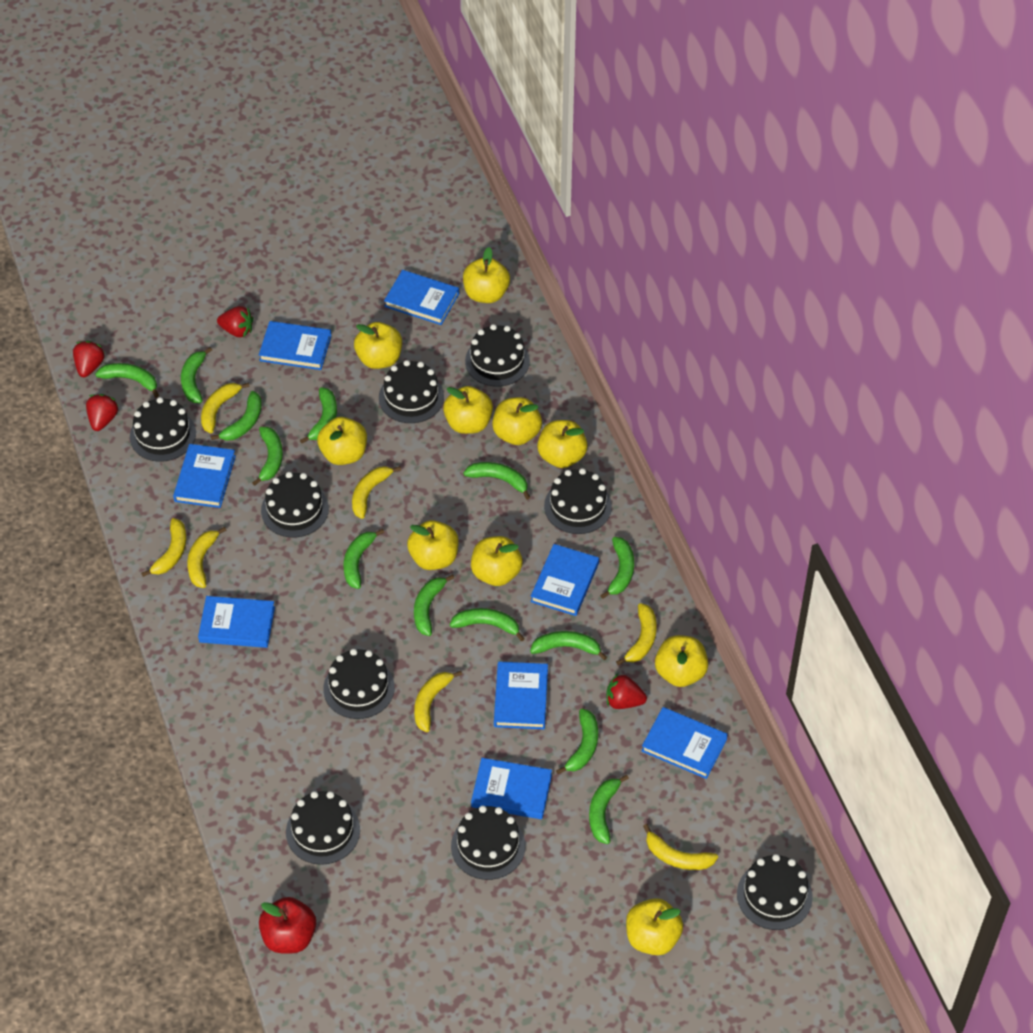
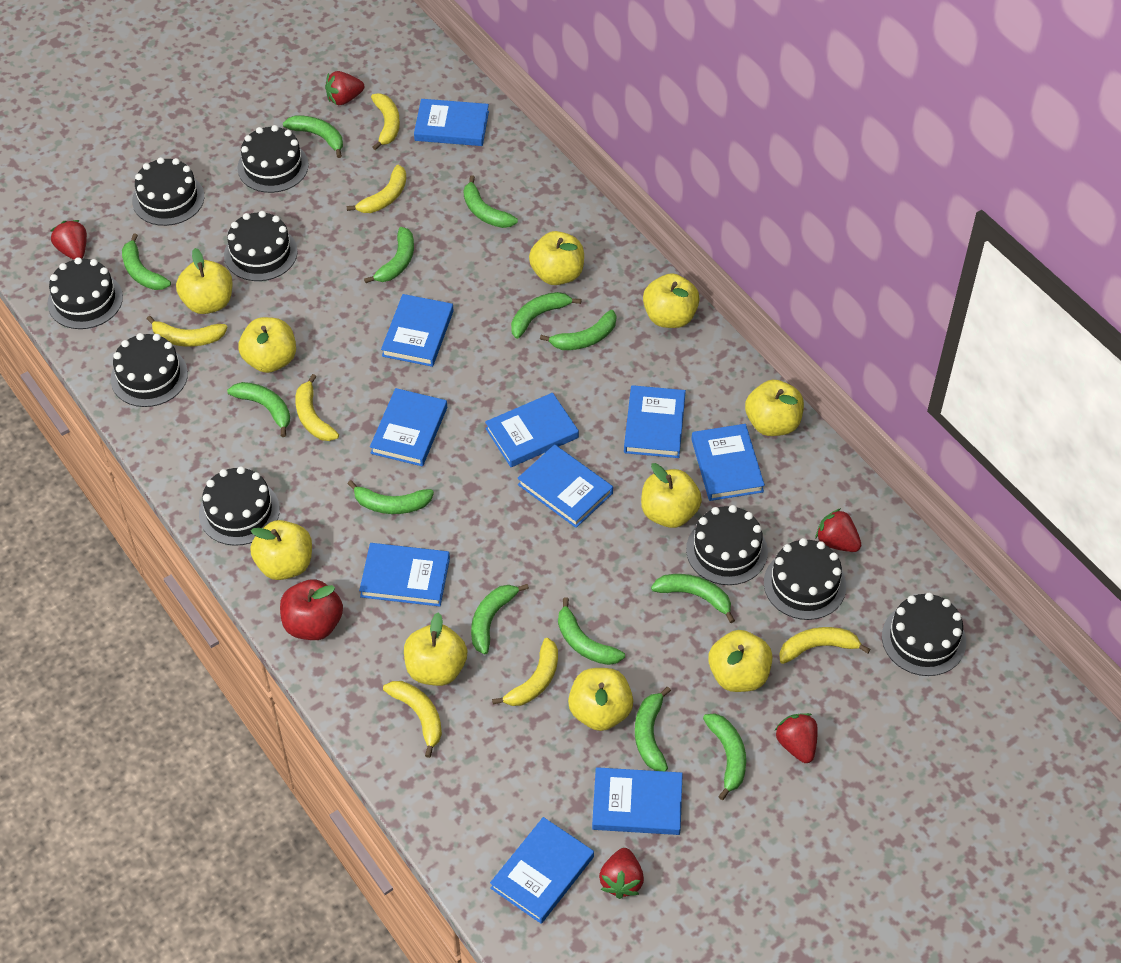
blue book: [173,444,236,508] [198,596,275,648] [259,321,331,370] [384,270,459,325] [471,758,552,819] [494,662,548,729] [530,544,599,616] [642,707,728,779] = 8 -> [359,543,450,607] [370,388,447,466] [381,294,454,367] [414,99,489,146] [485,393,579,467] [490,817,594,923] [518,445,613,528] [592,767,683,835] [624,385,686,458] [691,424,765,501] = 10
red strawberry: [73,341,105,377] [86,394,118,431] [217,306,253,337] [607,674,647,709] = 4 -> [50,220,87,260] [325,71,364,105] [599,848,644,899] [775,713,818,763] [815,508,861,552] = 5

